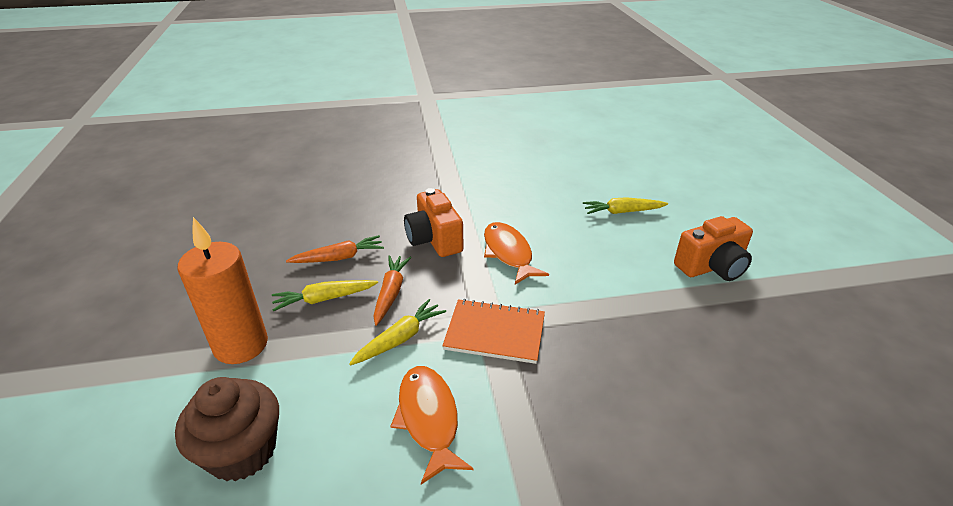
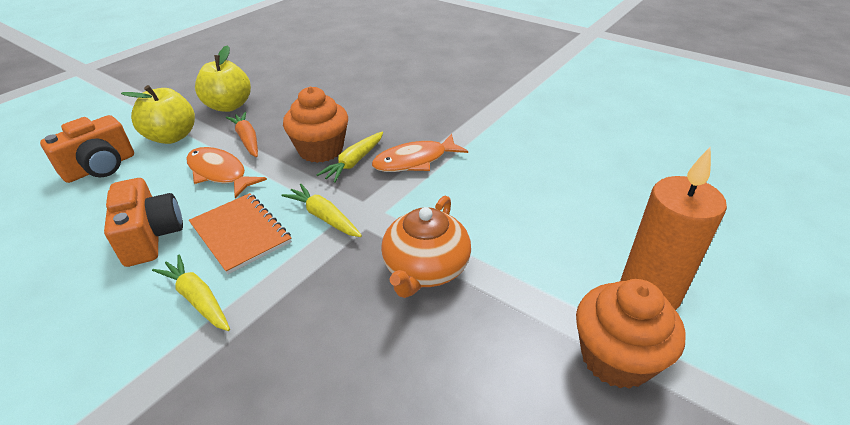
brown cupcake: [175,377,279,481] = 1 -> none = 0
orange carrot: [286,235,384,263] [373,255,411,326] = 2 -> [226,112,258,157] = 1
orange cupcake: none = 0 -> [283,86,348,163] [576,279,686,389] = 2
orange teapot: none = 0 -> [381,196,471,298] = 1
yellow apple: none = 0 -> [121,85,195,144] [195,45,251,112] = 2

